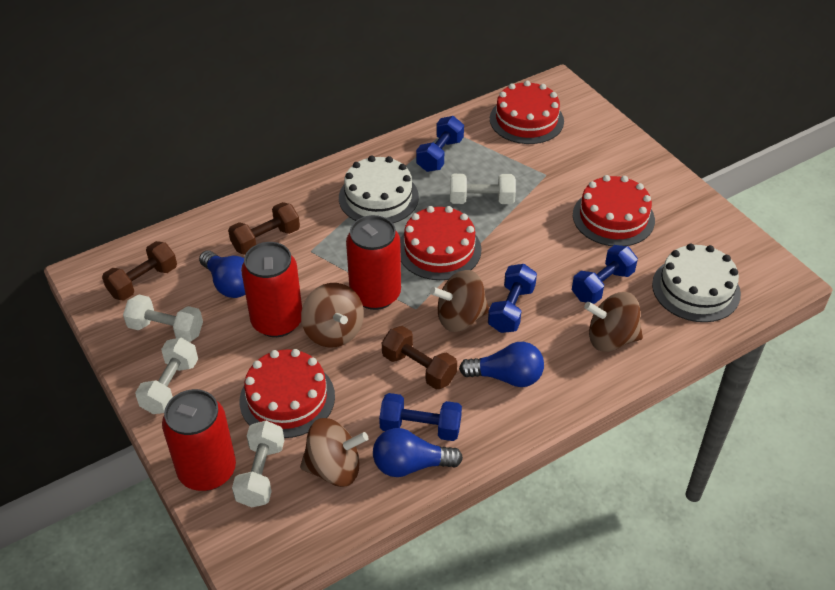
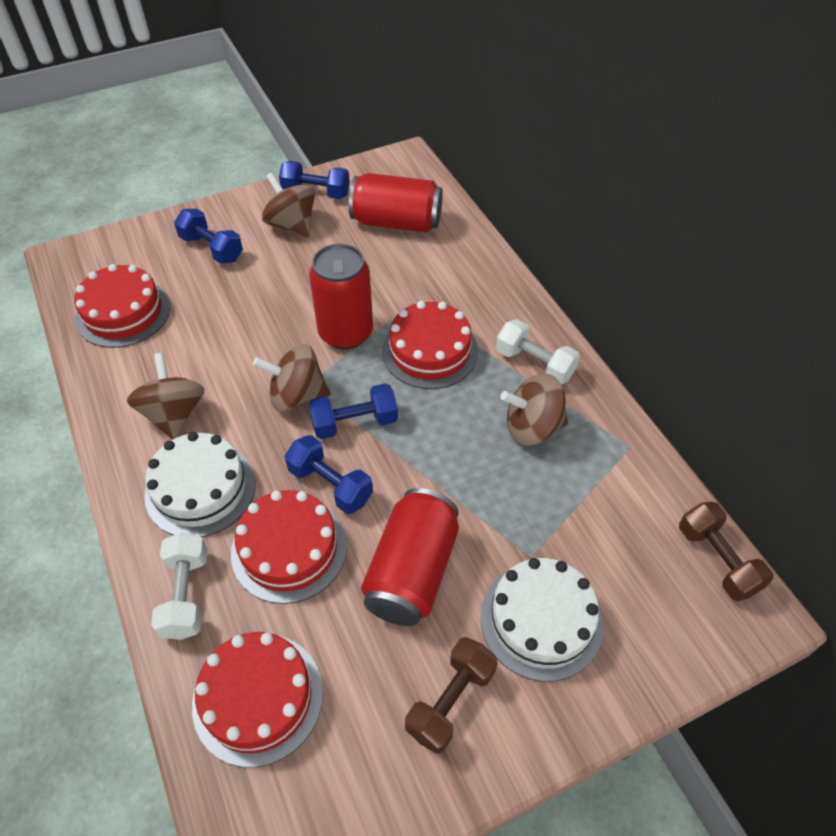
blue light bulb: [199,250,245,298] [373,428,463,477] [459,342,544,387] = 3 -> none = 0
brown dumbbell: [102,241,177,300] [228,202,300,255] [382,326,457,390] = 3 -> [405,637,498,754] [679,502,773,601] = 2
white dumbbell: [123,295,203,342] [135,337,198,414] [232,421,284,508] [450,174,516,204] = 4 -> [151,532,208,640] [496,319,580,384] = 2

